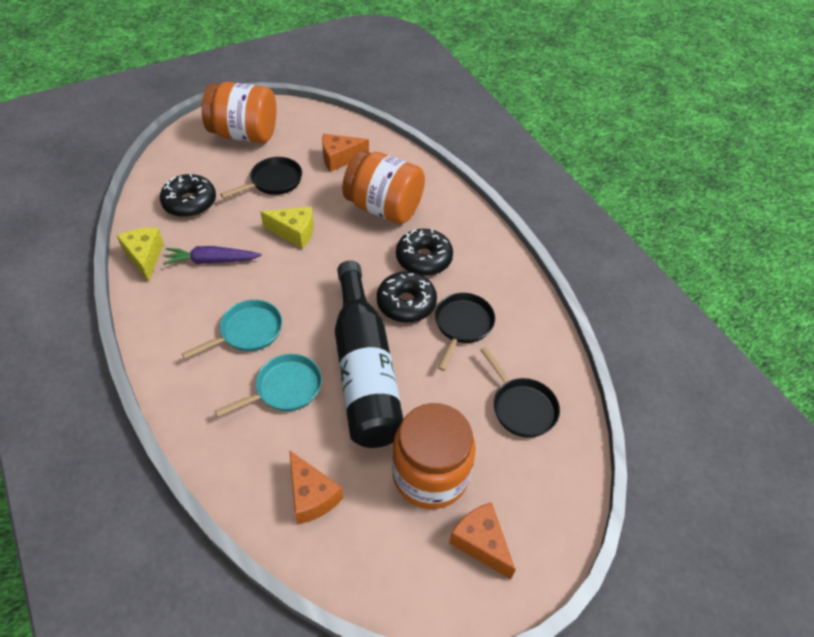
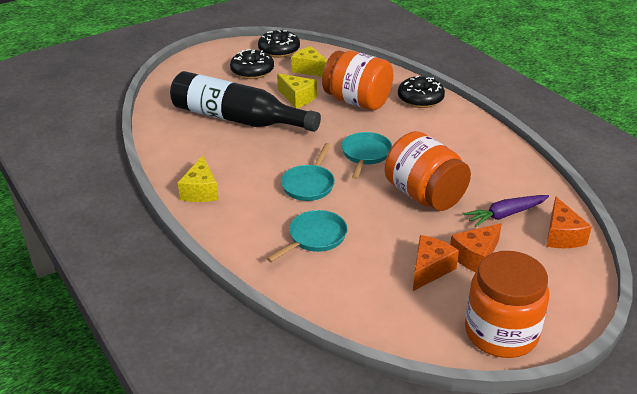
black pan: [220,157,302,198] [435,293,495,371] [480,347,560,438] = 3 -> none = 0
turquoise pan: [182,300,282,359] [215,354,322,417] = 2 -> [266,210,347,262] [281,143,335,201] [341,132,392,179] = 3
yellow cheese: [117,228,164,282] [260,206,314,249] = 2 -> [178,156,218,202] [277,73,317,108] [291,46,327,77] = 3

